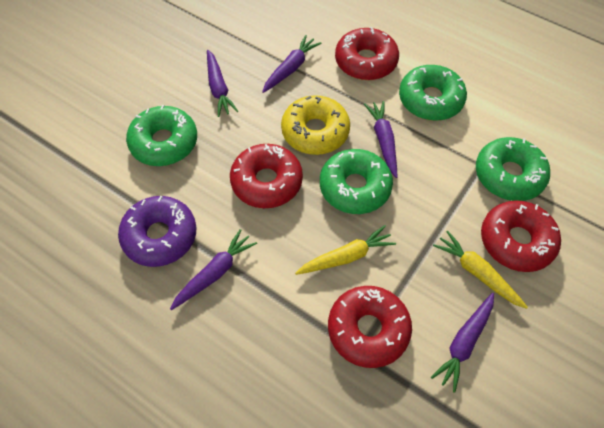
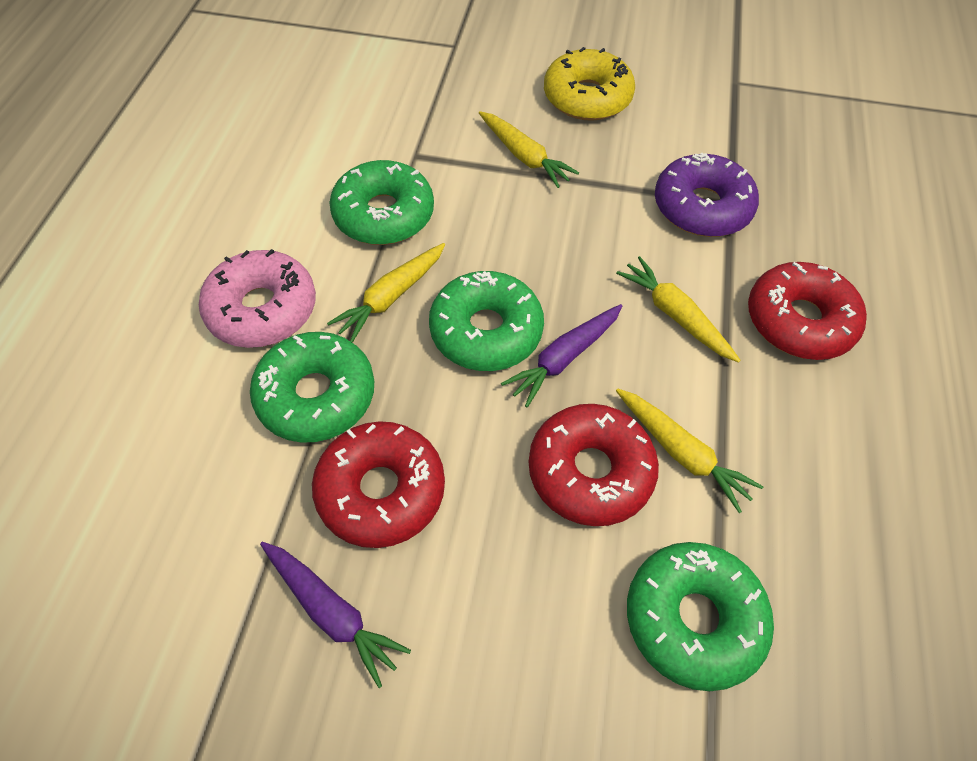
pink donut: none = 0 -> [199,249,316,348] = 1
purple carrot: [170,229,257,310] [207,50,238,117] [262,35,321,93] [364,101,397,178] [431,293,494,393] = 5 -> [260,542,411,688] [501,304,622,407] = 2
red donut: [230,144,303,208] [328,286,412,368] [335,27,399,80] [481,200,561,272] = 4 -> [312,421,445,548] [529,404,659,526] [748,262,867,360] = 3
yellow carrot: [295,225,396,275] [433,231,528,309] = 2 -> [327,243,445,343] [479,111,579,188] [616,256,741,363] [616,388,763,513] = 4

